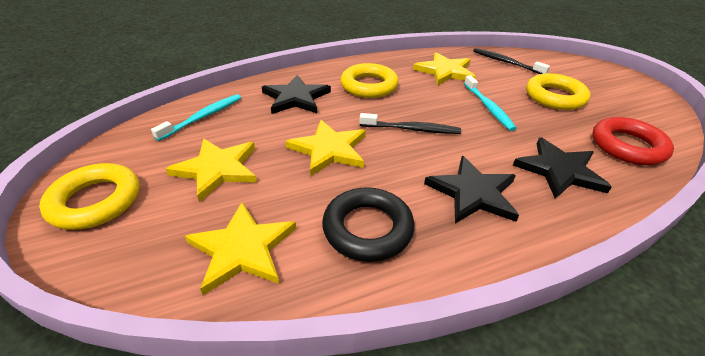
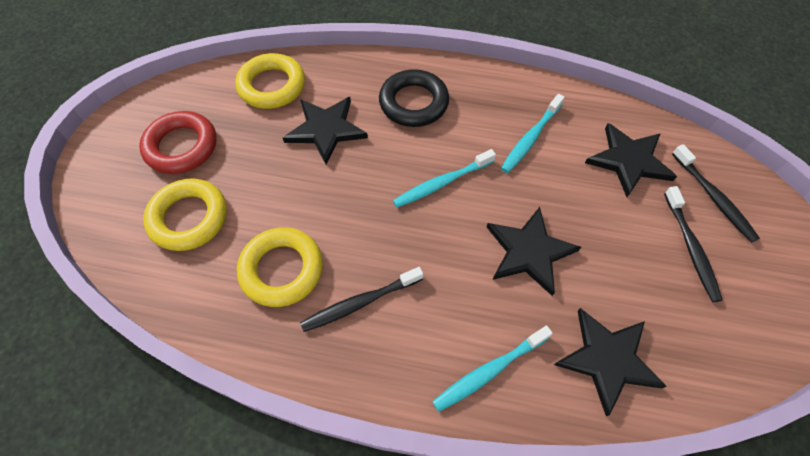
black star: [262,75,331,114] [424,156,519,223] [513,137,612,199] = 3 -> [283,97,368,165] [487,207,581,296] [554,308,667,416] [585,123,677,197] = 4
black toothbrush: [359,113,461,134] [473,48,550,74] = 2 -> [300,267,424,332] [664,186,722,302] [672,144,760,243] = 3
turquoise toothbrush: [151,94,241,141] [464,75,517,131] = 2 -> [393,149,496,208] [432,326,553,412] [501,94,565,173] = 3
yellow star: [166,139,257,202] [185,202,296,295] [285,120,366,176] [413,52,476,86] = 4 -> none = 0

